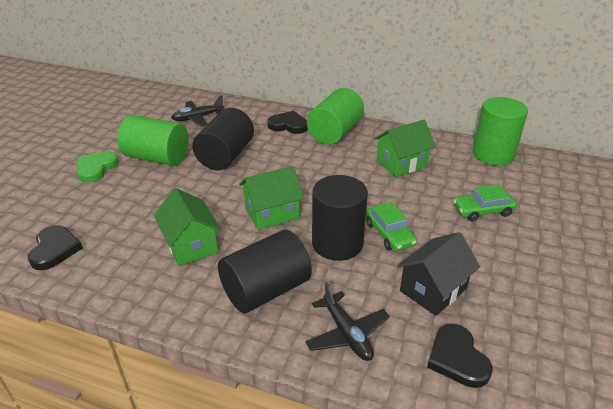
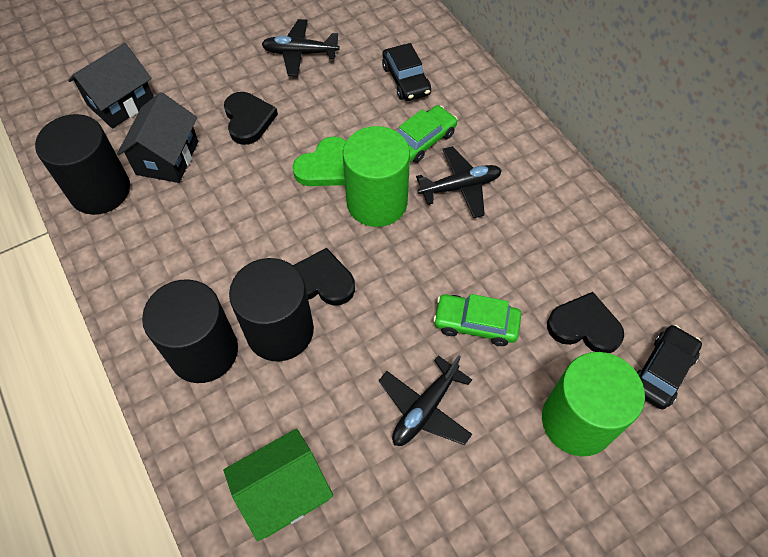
black car: none = 0 -> [382,43,431,101] [637,325,702,409] = 2
black house: [397,232,480,316] = 1 -> [68,43,153,128] [117,92,198,183] = 2
black plane: [171,95,224,126] [305,282,390,361] = 2 -> [261,19,340,77] [379,355,472,446] [416,146,502,218] = 3
green cylinder: [117,115,188,166] [307,88,364,145] [472,97,528,166] = 3 -> [343,126,410,227] [542,352,645,456] = 2
green house: [154,188,221,266] [239,166,304,230] [374,120,436,177] = 3 -> [223,428,333,542] = 1

